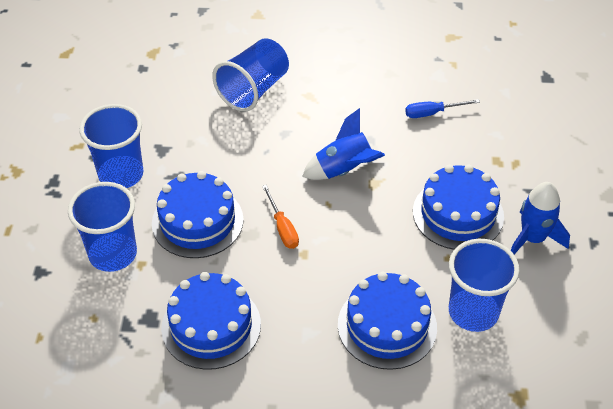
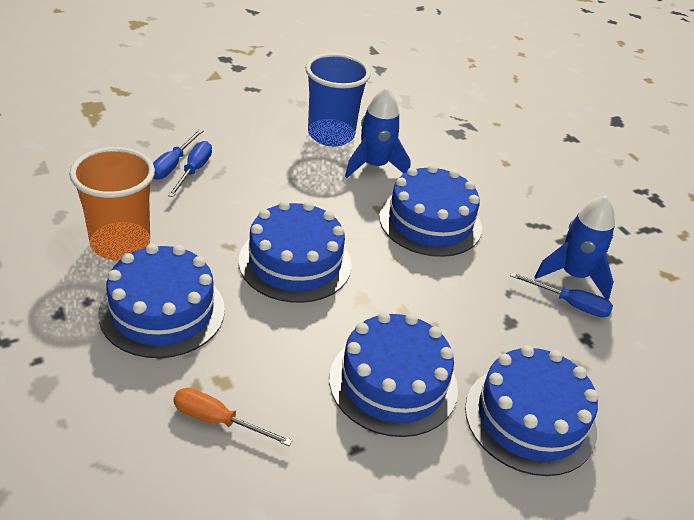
blue cake: [152,171,244,258] [161,272,261,370] [338,272,437,370] [413,165,504,250] = 4 -> [98,243,225,358] [239,201,352,303] [329,312,458,437] [379,164,482,257] [465,345,598,476] = 5
blue cup: [68,182,137,272] [79,104,143,188] [212,38,289,112] [449,239,520,332] = 4 -> [305,53,371,146] = 1
blue screwdriver: [405,99,480,118] = 1 -> [153,129,204,180] [168,141,212,197] [510,272,613,318] = 3
orange cup: none = 0 -> [69,147,155,261] = 1

